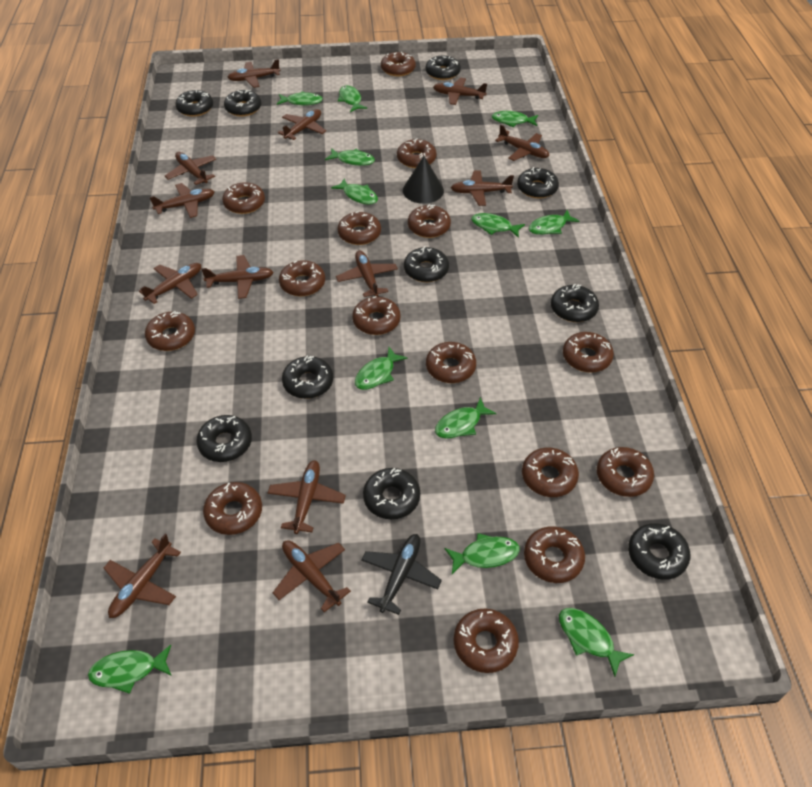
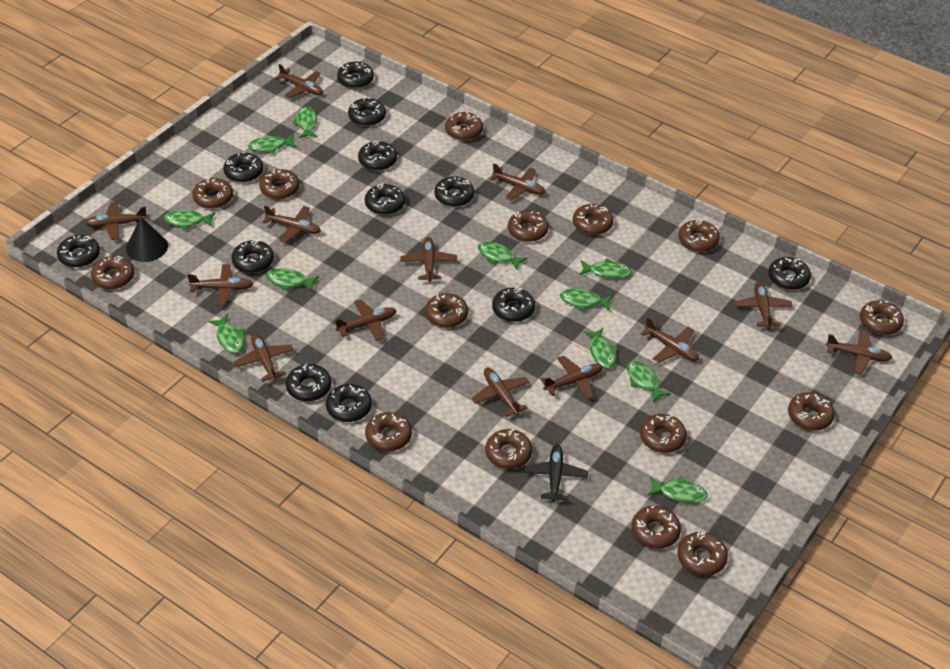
black donut: [175,90,213,117] [196,415,252,462] [224,90,261,116] [282,356,333,399] [363,468,420,519] [404,246,449,282] [426,56,461,80] [517,167,559,198] [551,284,599,322] [628,523,690,580] = 10 -> [57,235,100,268] [223,152,263,183] [231,239,274,273] [286,363,331,401] [326,384,372,422] [337,62,374,89] [348,98,386,126] [358,141,397,171] [365,184,405,215] [434,176,474,207] [492,287,535,322] [768,257,811,290] = 12
green fish: [88,645,172,694] [277,91,323,106] [325,148,375,166] [331,178,378,205] [338,85,367,112] [355,347,407,390] [435,397,496,439] [444,533,520,574] [471,213,525,238] [492,111,538,127] [528,210,579,235] [559,608,634,677] = 12 -> [163,210,215,230] [208,314,245,353] [248,134,297,154] [266,268,319,291] [292,107,318,138] [478,241,528,270] [560,288,613,311] [579,258,632,279] [583,328,618,369] [627,360,671,403] [647,476,708,503] = 11

